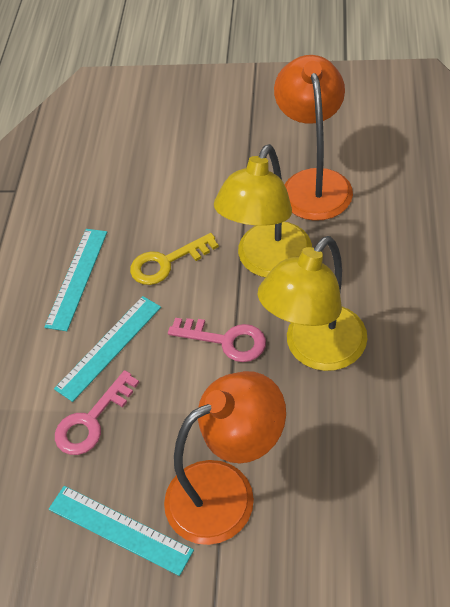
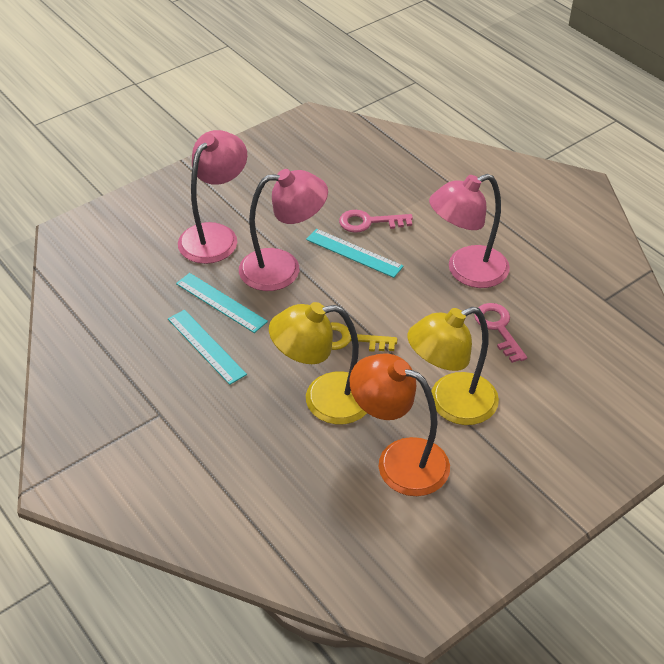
orange lamp: [164,371,286,545] [274,55,353,221] = 2 -> [350,353,450,496] = 1
pink lamp: none = 0 -> [178,130,247,264] [239,169,328,291] [429,174,510,288] = 3

